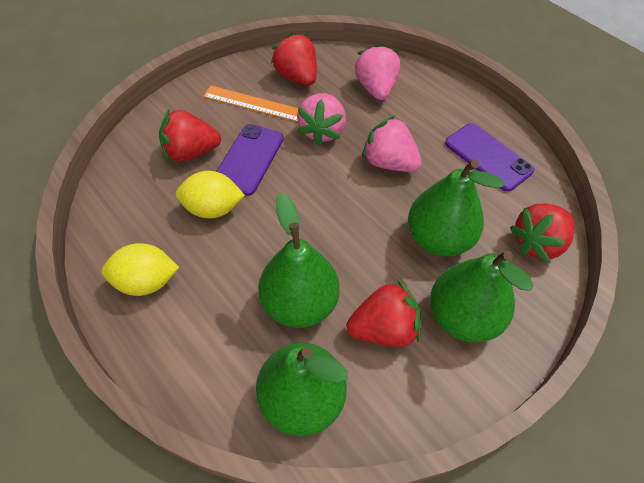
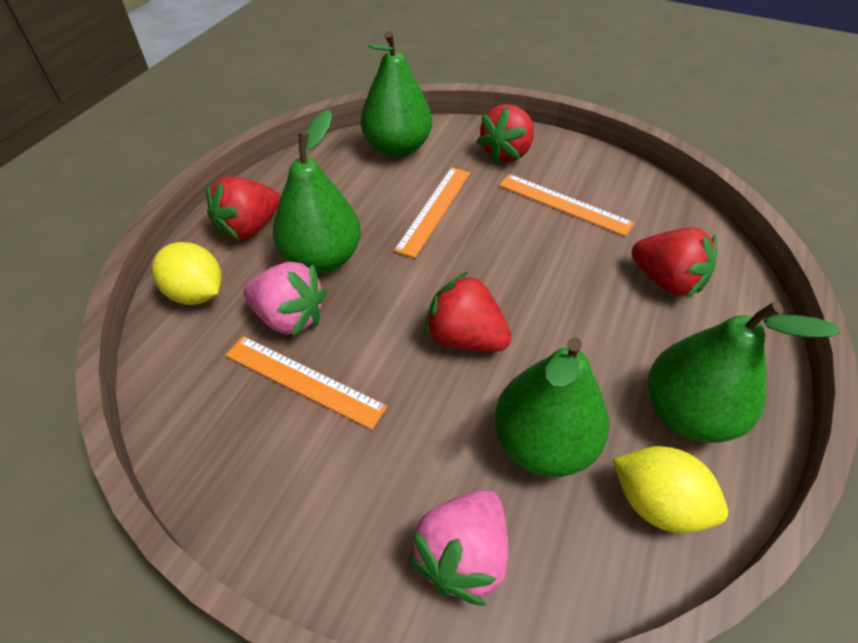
orange ruler: [203,86,298,122] = 1 -> [225,336,387,430] [394,167,470,258] [499,174,634,236] = 3
pink strawberry: [297,93,346,145] [355,43,400,100] [362,116,422,172] = 3 -> [244,262,327,337] [408,490,508,606] = 2
purple phone: [216,124,284,196] [445,123,534,192] = 2 -> none = 0

